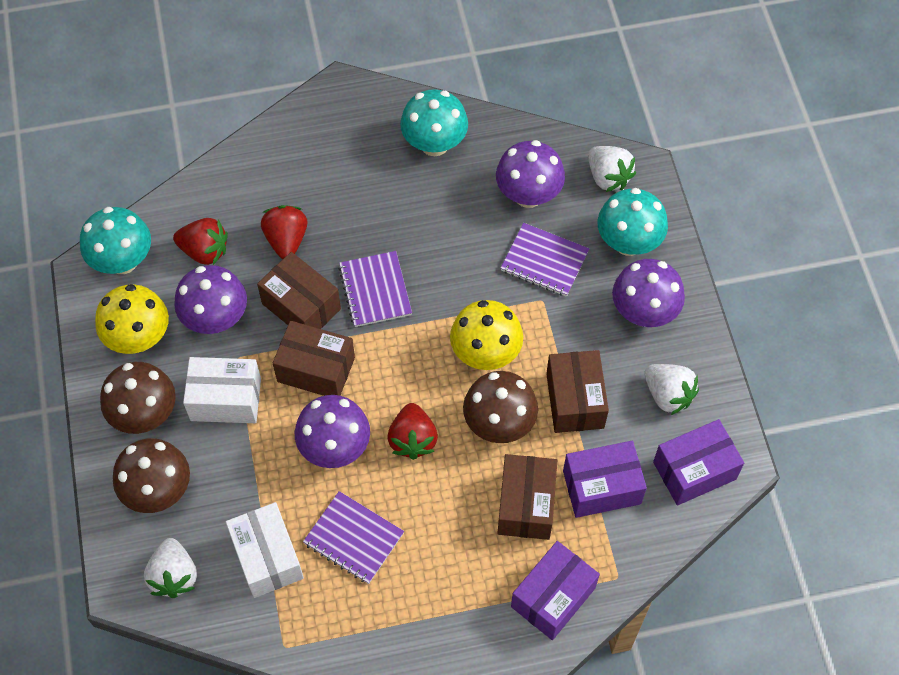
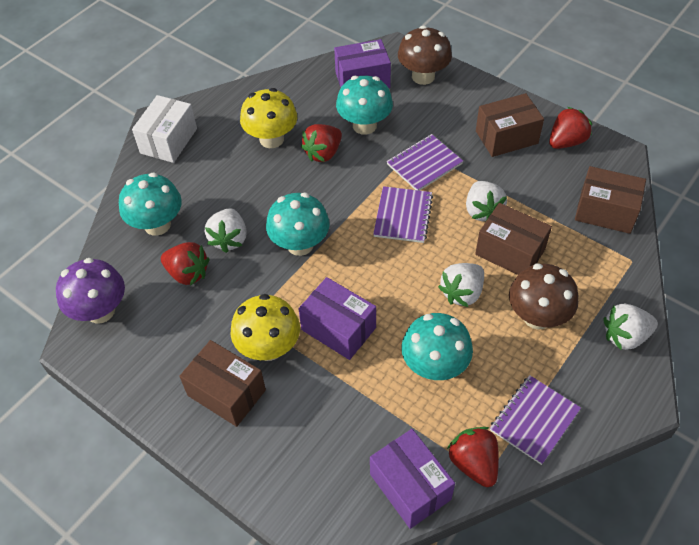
brown mushroom: [100,362,176,434] [113,438,190,513] [463,371,538,443] = 3 -> [398,26,452,85] [509,264,578,330] = 2
purple mushroom: [174,265,247,334] [295,395,370,468] [496,140,565,208] [612,259,685,327] = 4 -> [56,258,125,323] = 1
red strawberry: [173,218,228,265] [261,205,308,259] [388,403,438,460] = 3 -> [161,242,210,286] [301,124,342,162] [447,427,499,487] [549,107,592,149] = 4
turquoise mushroom: [80,207,151,274] [400,89,468,156] [597,188,668,256] = 3 -> [119,172,182,236] [266,193,330,256] [336,76,393,135] [401,313,473,380] = 4
white box: [183,357,261,423] [226,502,304,598] = 2 -> [132,95,197,163] = 1
white strawberry: [144,538,197,598] [588,146,636,192] [644,364,699,415] = 3 -> [205,208,247,253] [438,263,484,307] [466,181,507,221] [603,303,658,350] = 4

